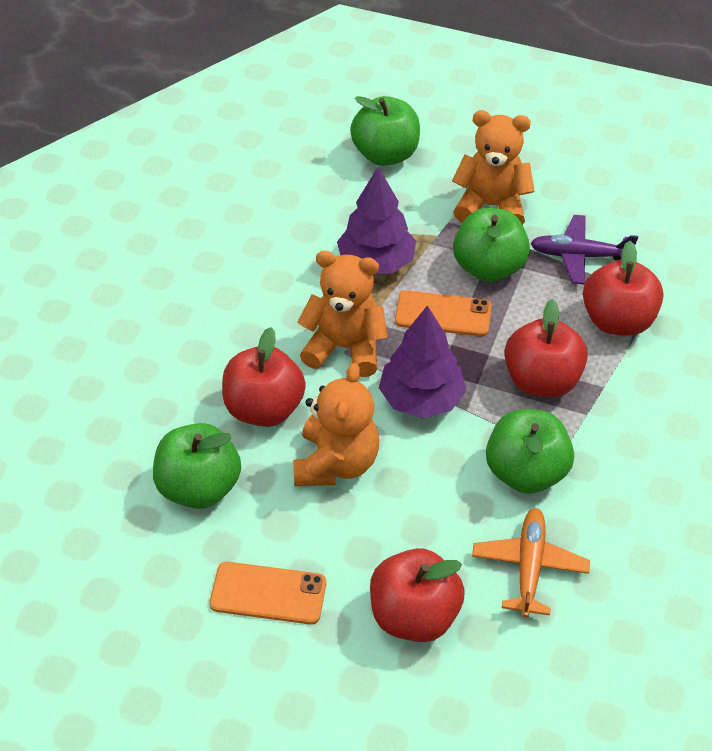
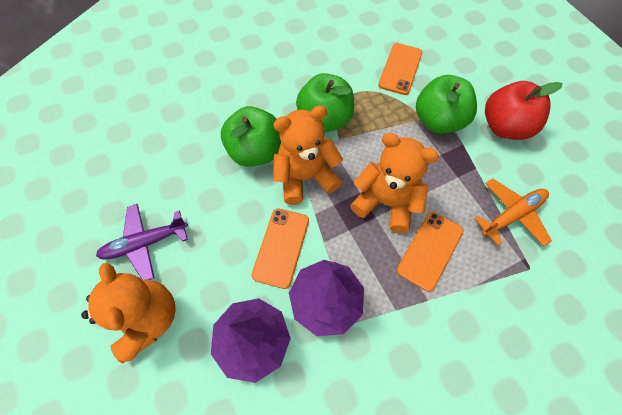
green apple: [153,423,241,509] [350,96,420,166] [453,208,530,282] [486,409,574,494] = 4 -> [221,106,281,167] [296,73,354,132] [416,75,477,134] = 3
orange phone: [209,562,326,625] [395,290,492,336] = 2 -> [251,208,309,289] [378,43,422,95] [397,211,464,292] = 3
red apple: [222,327,306,427] [370,548,465,642] [505,299,588,397] [583,241,664,336] = 4 -> [485,81,563,140] = 1

